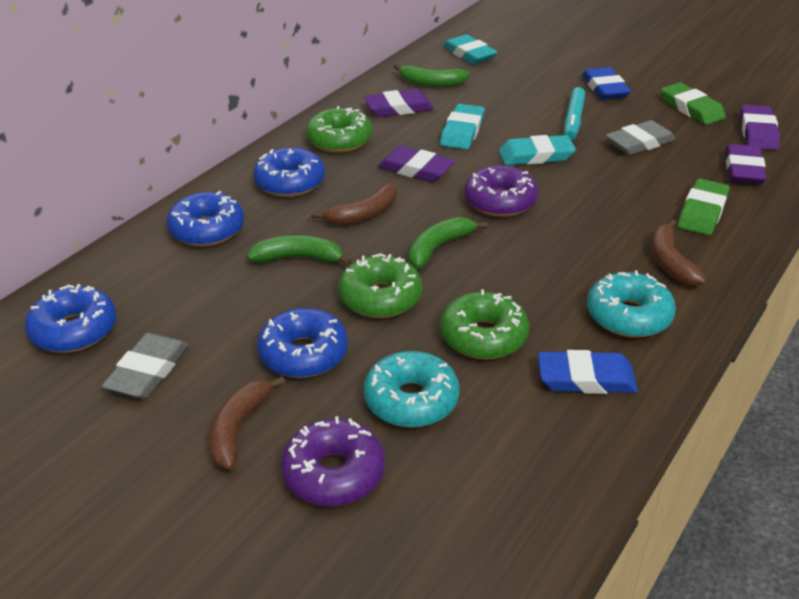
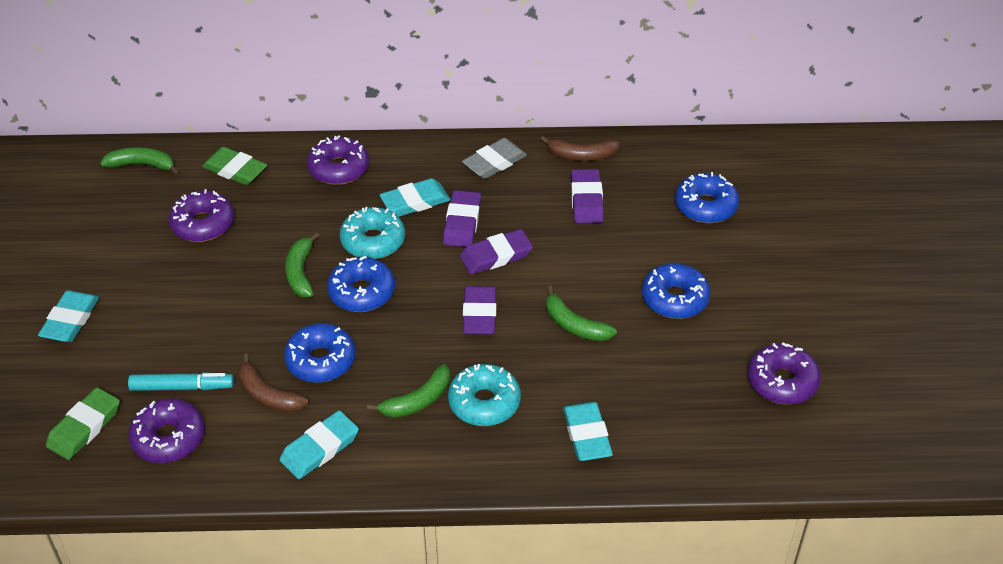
blue eraser: [538,350,638,394] [582,67,631,100] = 2 -> none = 0
brown banana: [209,376,286,470] [311,183,397,225] [651,219,706,286] = 3 -> [238,353,308,412] [540,136,620,161] = 2
green banana: [247,235,352,266] [393,64,470,87] [409,217,488,269] = 3 -> [100,147,179,174] [285,232,320,297] [367,364,450,418] [546,286,617,341] = 4
green donut: [306,106,372,153] [338,253,422,318] [440,289,529,360] = 3 -> none = 0
grey eraser: [102,333,188,399] [605,120,676,155] = 2 -> [462,138,527,179] = 1
purple donut: [281,416,385,507] [464,165,538,217] = 2 -> [128,398,205,463] [168,189,234,242] [307,135,369,185] [747,342,821,405] = 4
turquoise eraser: [440,104,485,150] [443,34,498,64] [499,135,576,165] = 3 -> [38,290,99,342] [280,410,359,479] [380,178,450,217] [563,402,613,461] = 4

